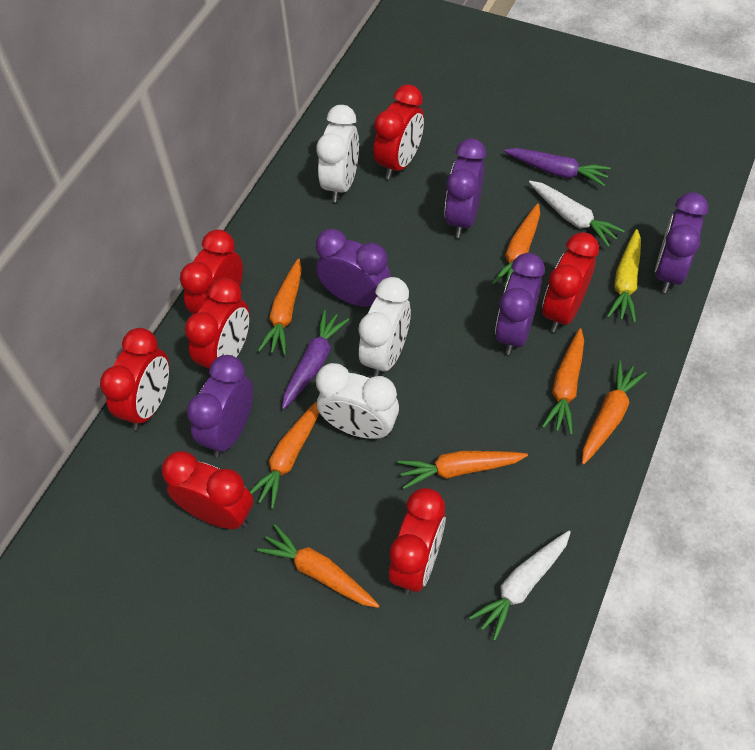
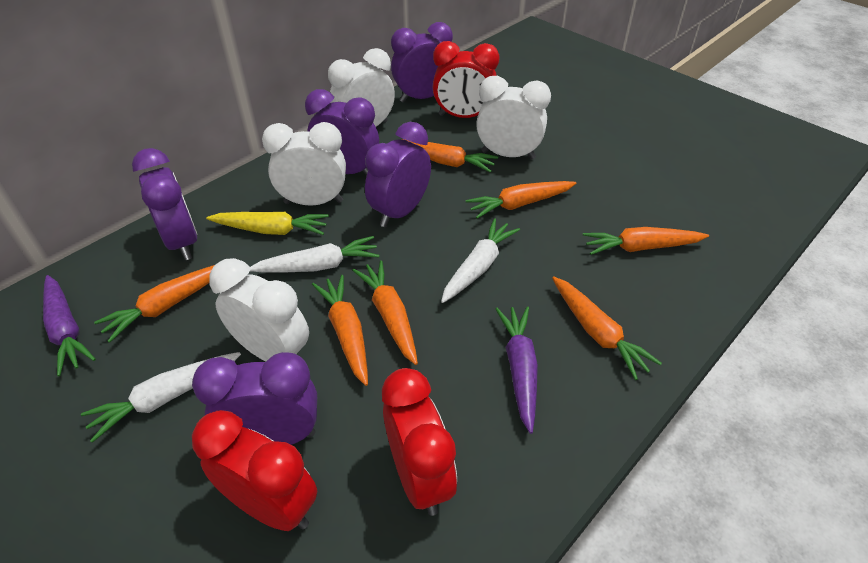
red clock: [100,328,169,430] [162,451,253,529] [180,229,243,314] [185,278,250,376] [373,84,424,179] [389,488,446,594] [542,232,599,332] = 7 -> [192,410,317,531] [382,368,457,516] [433,41,500,118] = 3
white carrot: [469,531,571,641] [529,181,625,247] = 2 -> [81,352,241,443] [250,236,380,273] [441,218,520,303] = 3
white clock: [316,105,359,202] [316,363,399,439] [358,277,411,377] = 3 -> [209,258,309,361] [262,122,346,206] [328,48,395,126] [476,76,551,159] = 4

